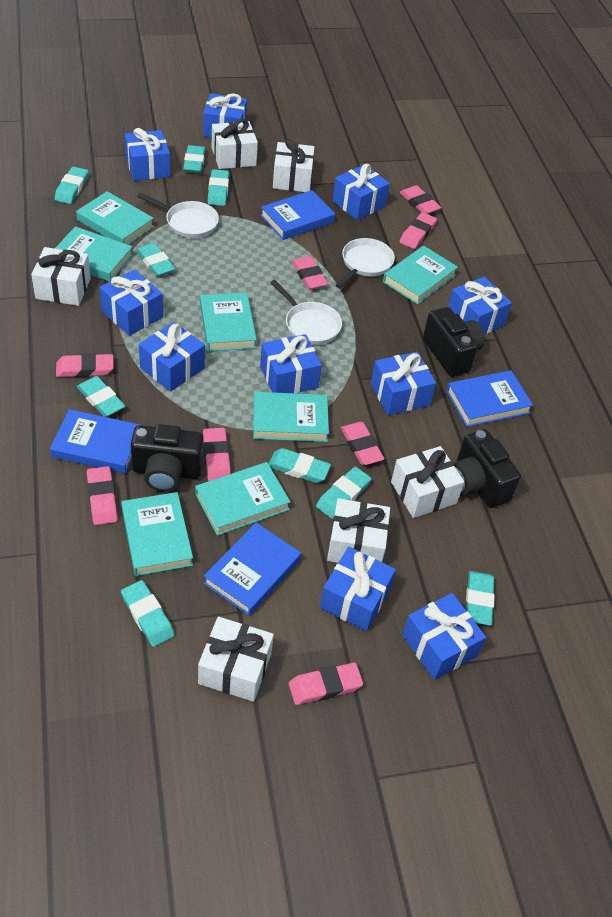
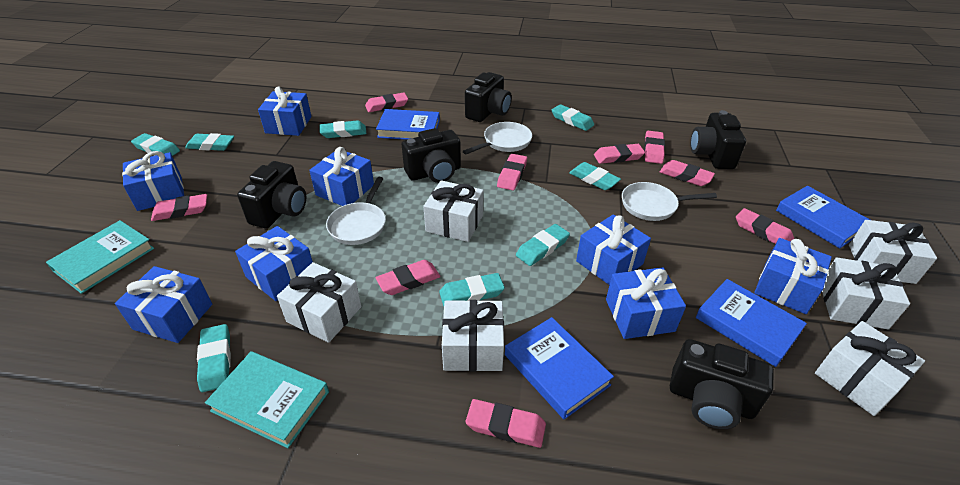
black camera: [130,424,204,492] [423,307,484,377] [453,429,521,508] = 3 -> [237,161,306,228] [402,128,461,183] [465,72,512,122] [670,339,774,429] [690,110,746,169] = 5
blue gift: [100,269,163,336] [125,128,170,181] [139,322,205,392] [203,93,247,138] [260,334,322,393] [320,547,396,631] [332,164,390,220] [371,352,436,415] [402,593,486,680] [448,277,512,334] = 10 -> [115,266,212,343] [122,151,184,211] [235,226,313,301] [258,86,312,136] [309,147,374,206] [576,214,651,285] [606,267,686,339] [754,238,832,314] = 8
pink eraser: [56,353,114,377] [87,466,118,525] [203,428,231,481] [289,663,363,705] [292,256,328,290] [341,422,384,465] [400,185,441,214] [400,212,437,249] = 8 -> [151,194,207,221] [365,93,408,112] [376,260,441,295] [466,399,546,448] [497,154,527,190] [594,144,645,164] [644,131,665,164] [660,160,715,186] [736,208,794,244] = 9
turquoise book: [55,226,133,282] [76,191,154,245] [121,492,193,576] [195,462,290,536] [200,293,257,351] [253,392,329,442] [383,246,458,305] = 7 -> [46,220,154,294] [205,351,329,448] = 2
turquoise eraser: [54,167,88,204] [77,376,125,417] [121,580,175,647] [136,243,176,277] [183,145,205,173] [208,169,229,206] [268,448,331,483] [316,467,371,519] [466,571,495,626] = 9 -> [131,133,180,156] [185,133,234,151] [197,324,231,392] [319,120,367,138] [439,273,505,306] [516,224,570,266] [552,104,594,131] [569,162,621,190] = 8

